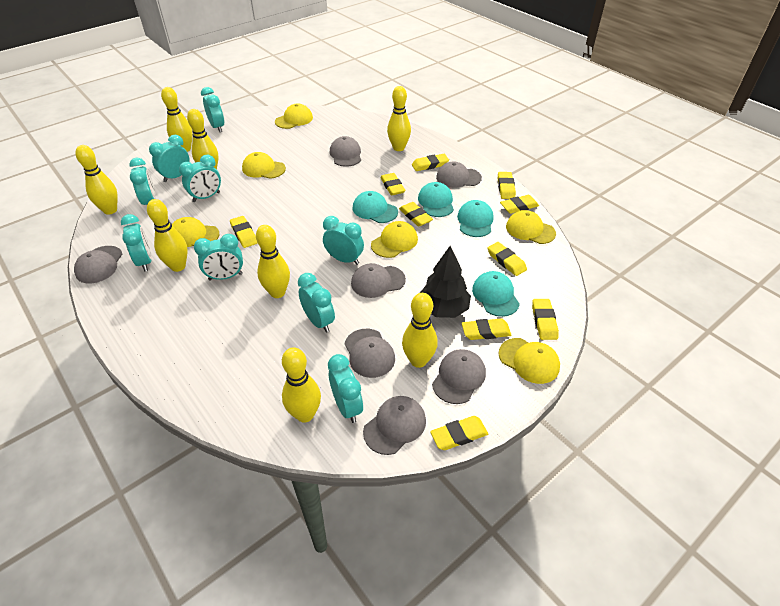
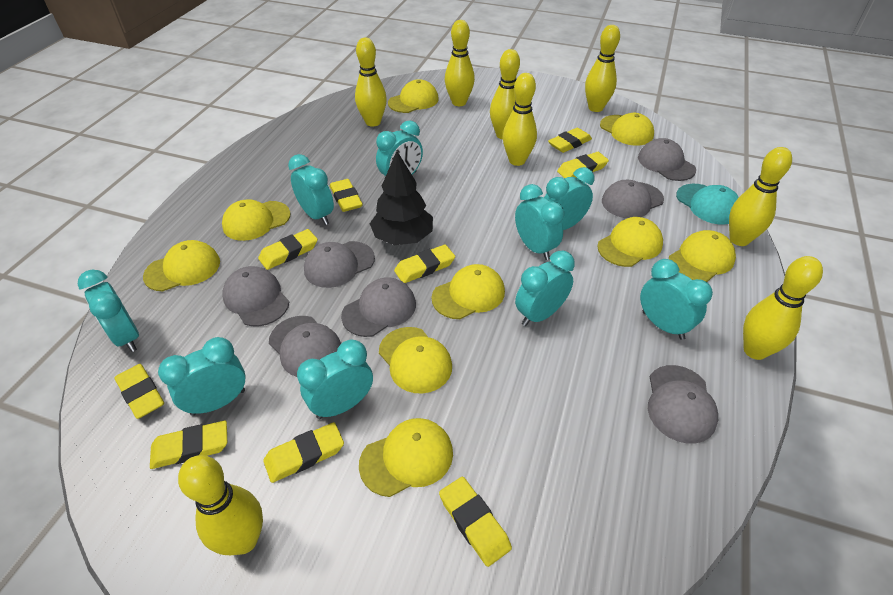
turquoise cap: [353,191,398,223] [418,182,454,217] [457,200,494,237] [472,271,520,317] = 4 -> [676,184,739,225] = 1
yellow cap: [172,217,219,247] [242,152,286,179] [275,104,313,129] [371,221,418,258] [499,338,560,384] [506,210,556,244] = 6 -> [143,240,220,292] [222,199,290,241] [359,418,453,497] [379,327,452,394] [388,79,439,113] [432,264,505,319] [597,217,663,267] [600,113,654,146] [669,230,736,282] = 9
yellow eraser: [230,216,258,248] [380,173,405,195] [399,202,433,226] [412,154,449,171] [430,416,488,450] [462,319,512,340] [488,242,527,276] [498,172,516,199] [500,195,539,214] [532,299,559,340] = 10 -> [114,364,164,419] [150,421,227,469] [258,229,318,270] [263,422,344,483] [330,179,363,212] [394,244,455,283] [439,477,512,567] [548,128,592,153] [557,152,609,178] = 9

